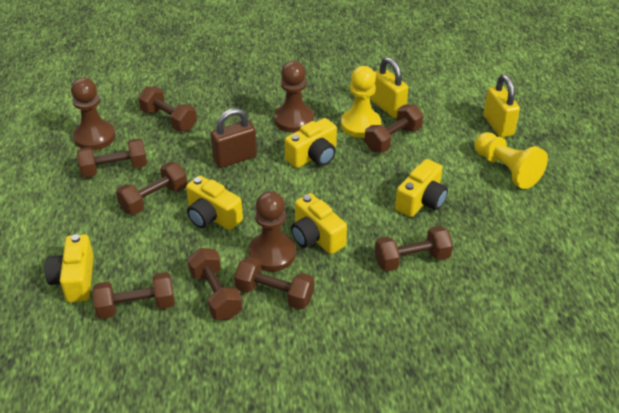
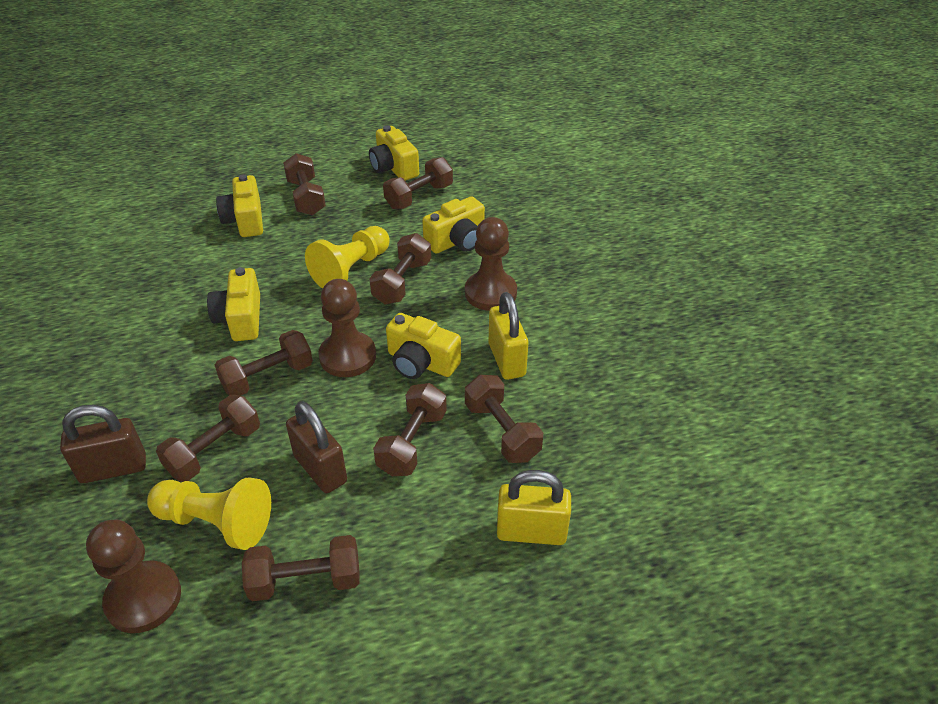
brown padlock: [211,108,257,168] = 1 -> [60,405,146,483] [286,401,347,493] = 2

